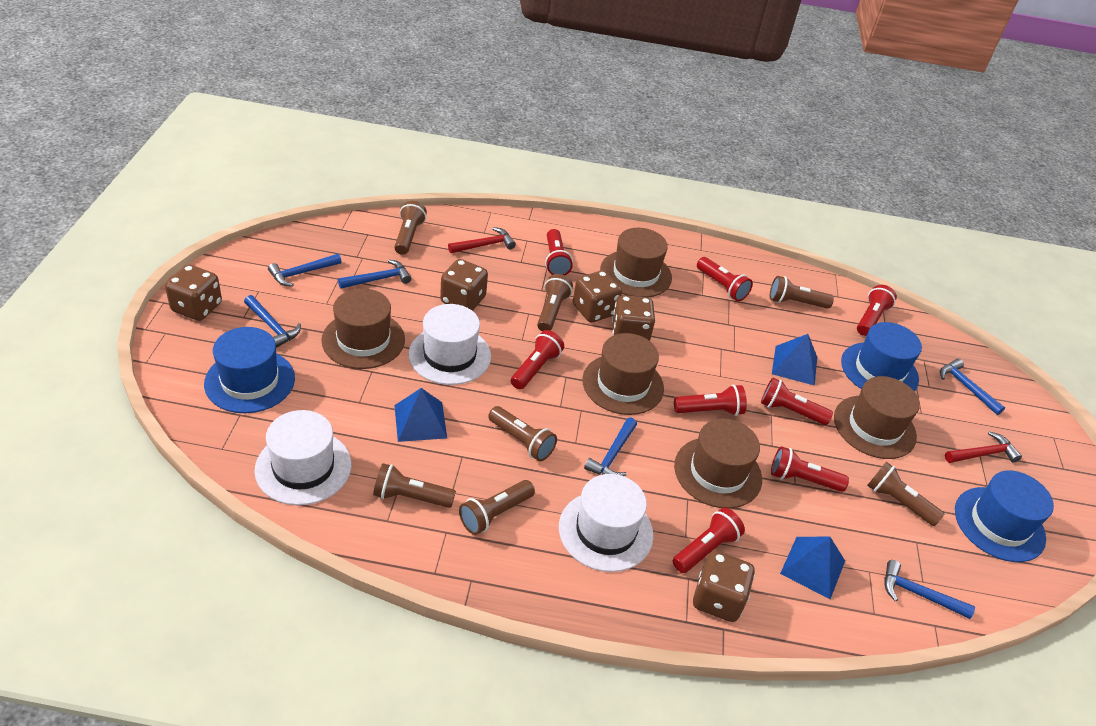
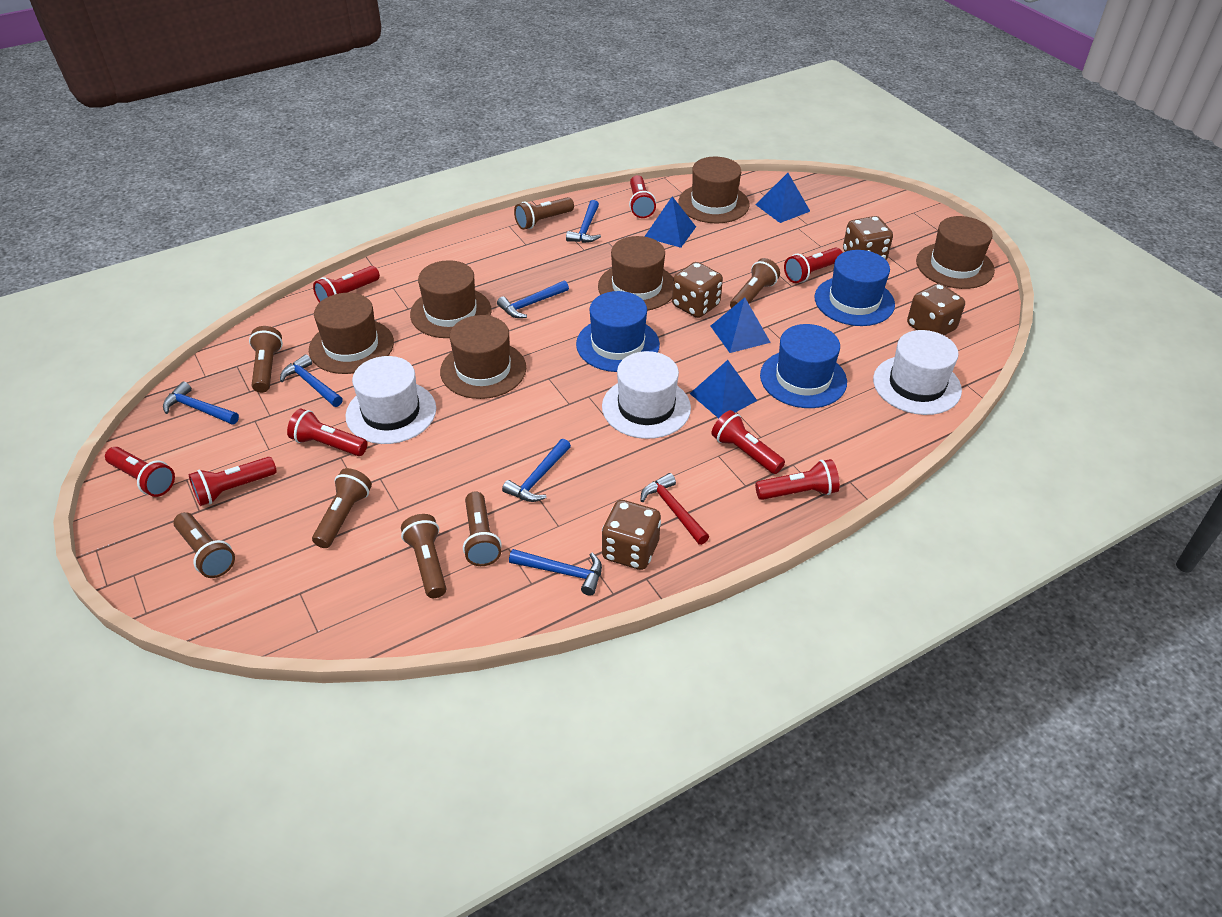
blue pyramid: [394,388,447,442] [772,334,817,386] [780,537,845,599] = 3 -> [644,196,696,248] [689,360,757,418] [711,297,771,353] [755,173,810,223] = 4
brown dice: [165,264,222,321] [440,259,488,311] [573,270,622,322] [612,295,655,341] [693,551,755,622] = 5 -> [602,500,661,570] [672,262,723,318] [843,216,893,260] [907,283,965,336] = 4
brown hat: [321,288,405,369] [582,333,664,415] [600,228,672,297] [674,418,762,509] [834,376,920,459] = 5 -> [309,293,394,374] [410,260,492,338] [440,315,526,399] [598,236,673,311] [678,156,750,223] [916,216,995,289] = 6
red hammer: [448,227,516,253] [945,431,1022,463] = 2 -> [640,473,709,545] = 1

